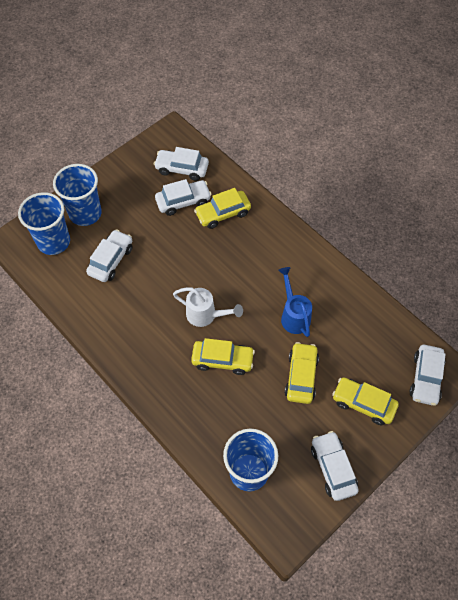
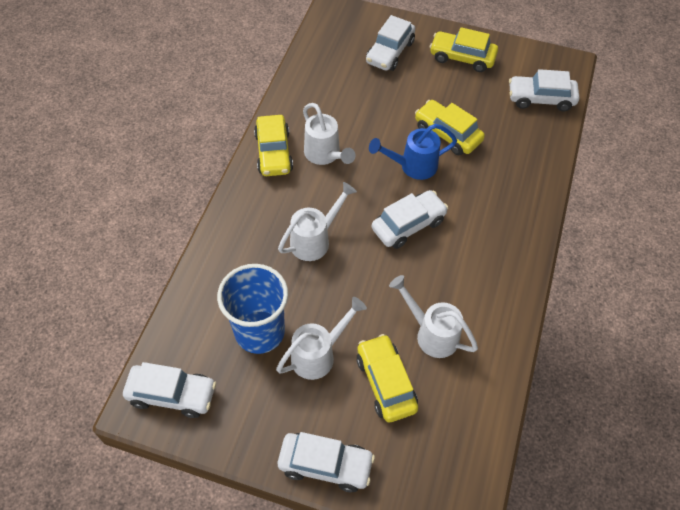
blue cup: [18,192,70,255] [53,164,102,226] [223,429,278,491] = 3 -> [217,264,288,354] = 1
white watering can: [173,287,243,327] = 1 -> [276,297,367,380] [278,182,357,261] [303,103,355,165] [389,275,478,358] = 4

